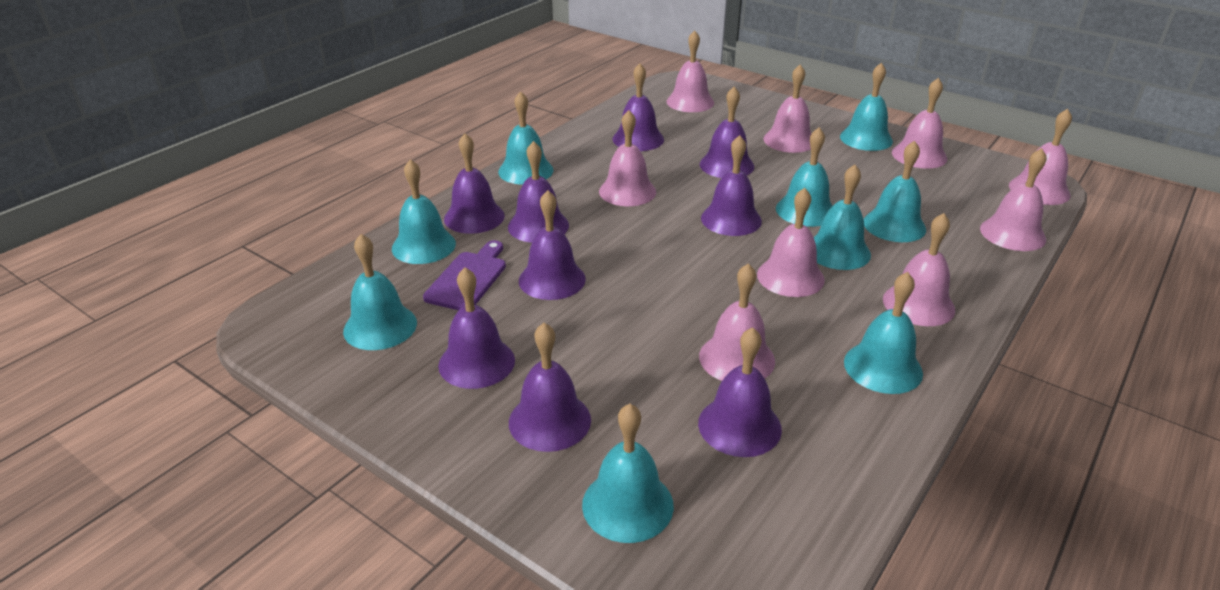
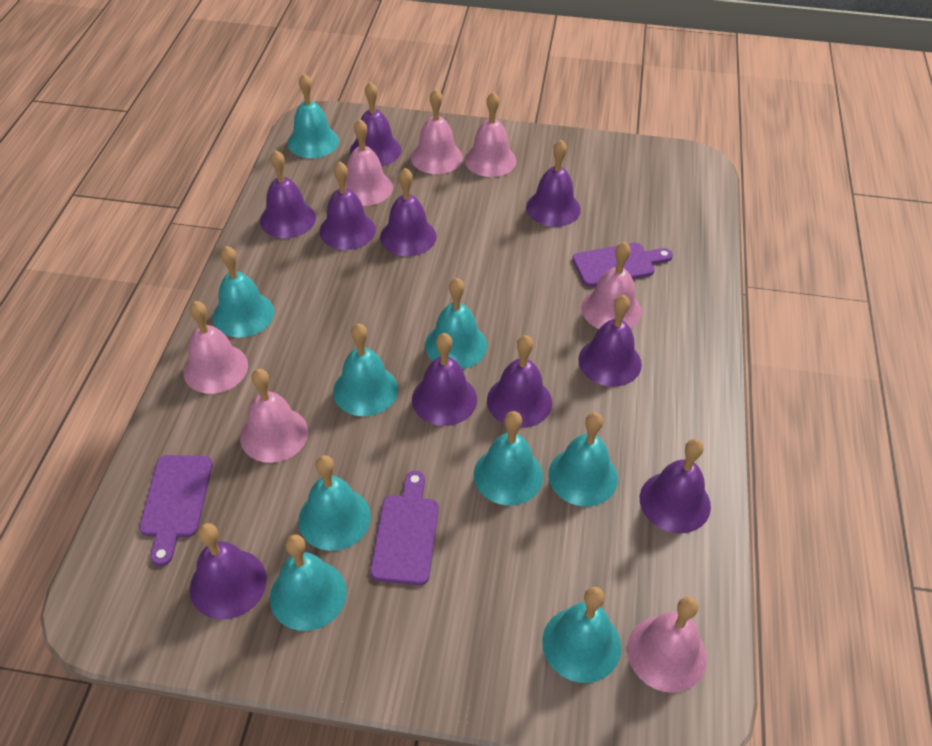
pink bell: [599,110,656,206] [667,30,714,112] [699,263,775,381] [757,188,825,297] [764,64,811,153] [883,213,955,326] [892,78,947,169] [980,148,1047,251] [1009,109,1072,205] = 9 -> [183,301,248,394] [240,369,308,463] [339,119,393,206] [411,89,463,174] [465,92,516,177] [581,242,642,329] [627,596,707,693] = 7
purple bell: [438,267,515,389] [444,133,505,234] [508,141,569,243] [509,323,591,452] [519,190,586,300] [612,63,664,151] [698,327,782,457] [700,86,754,178] [701,135,762,236] = 9 -> [190,523,267,620] [260,150,316,238] [319,162,376,250] [350,82,401,166] [380,168,437,256] [412,333,477,426] [487,335,552,428] [526,140,581,227] [578,295,642,387] [640,439,711,533] = 10
purple cutting board: [423,240,506,310] = 1 -> [139,455,212,566] [370,471,439,585] [572,243,673,287] = 3

